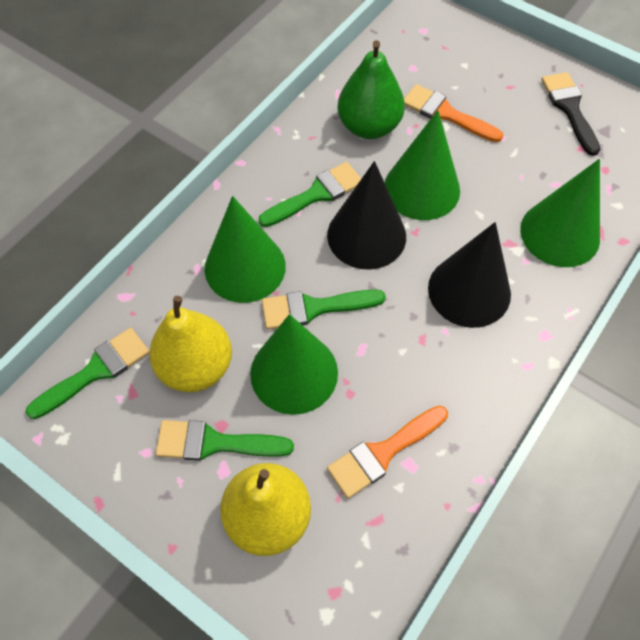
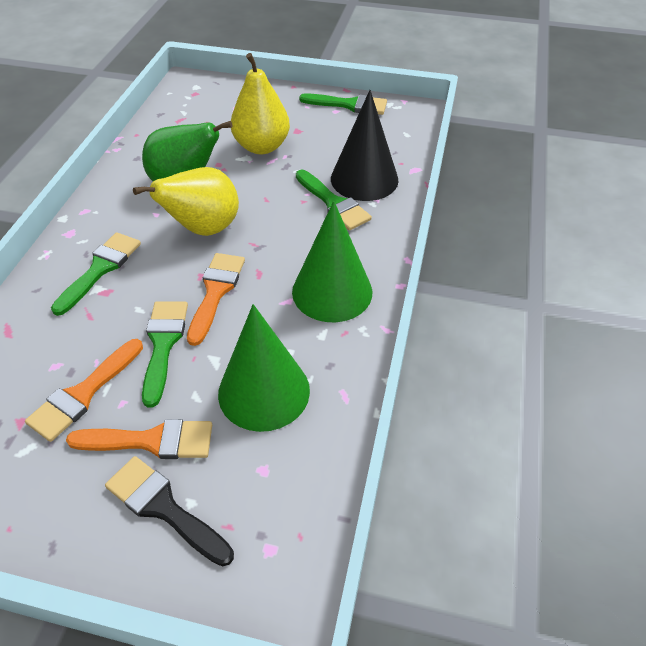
black cone: [327,161,406,270] [428,222,511,328] = 2 -> [331,90,399,201] = 1
green cone: [205,196,286,303] [250,314,338,415] [385,110,460,220] [520,159,600,267] = 4 -> [218,304,310,432] [292,201,372,322] = 2
orange brush: [327,405,448,498] [404,84,503,142] = 2 -> [25,339,143,442] [66,419,212,459] [187,253,245,346] = 3

